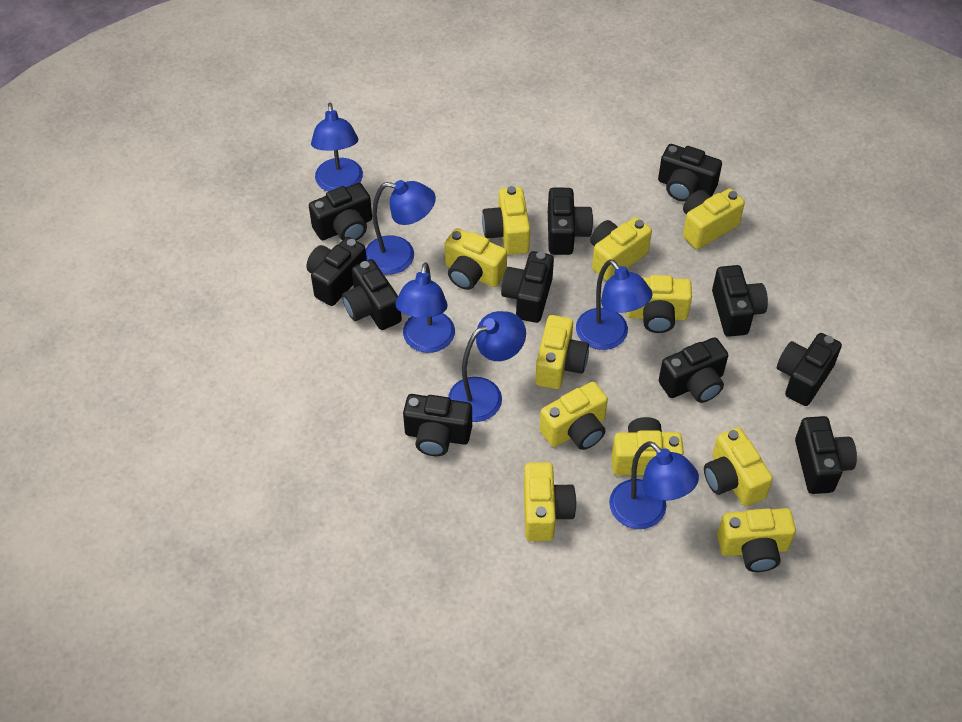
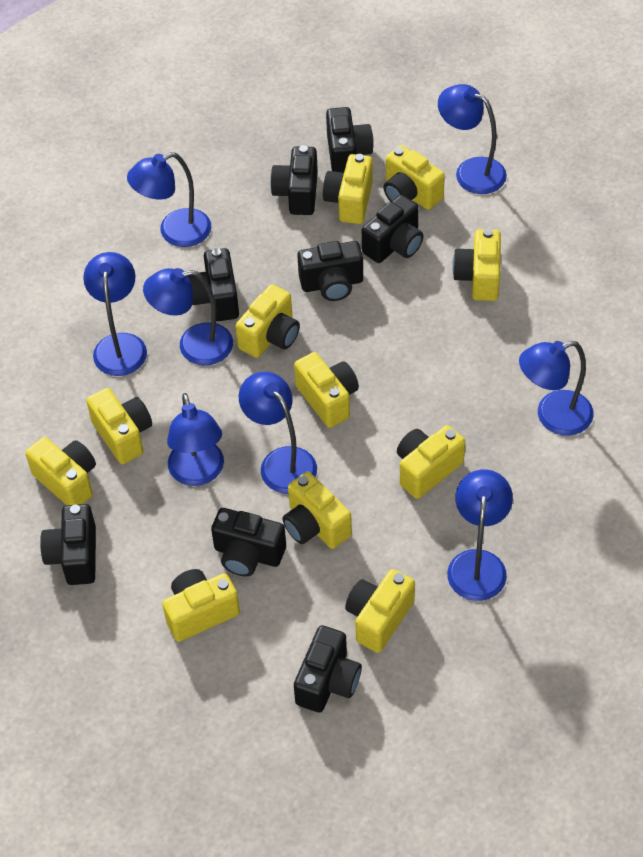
black camera: [306,237,367,306] [309,183,372,241] [342,259,402,330] [403,394,472,456] [501,251,554,323] [548,188,593,255] [658,144,722,202] [659,337,728,403] [712,265,768,337] [777,333,842,406] [795,416,857,494] = 11 -> [40,504,96,585] [187,248,239,321] [211,508,286,577] [270,145,318,215] [294,625,362,713] [297,241,363,301] [326,107,374,173] [362,195,424,263] = 8
blue lamp: [311,102,363,192] [366,180,436,275] [395,262,455,353] [448,311,526,422] [576,259,653,350] [609,441,699,529] = 6 -> [83,252,147,376] [127,152,211,247] [143,268,233,365] [167,393,224,486] [239,372,317,494] [438,84,507,194] [447,469,513,601] [519,341,594,436] = 8

